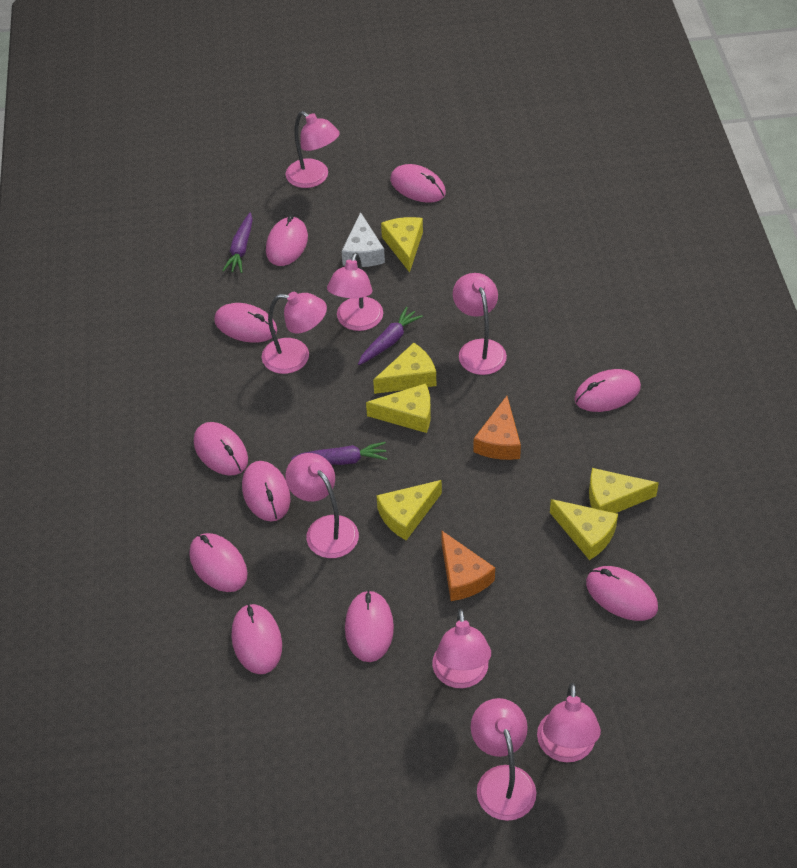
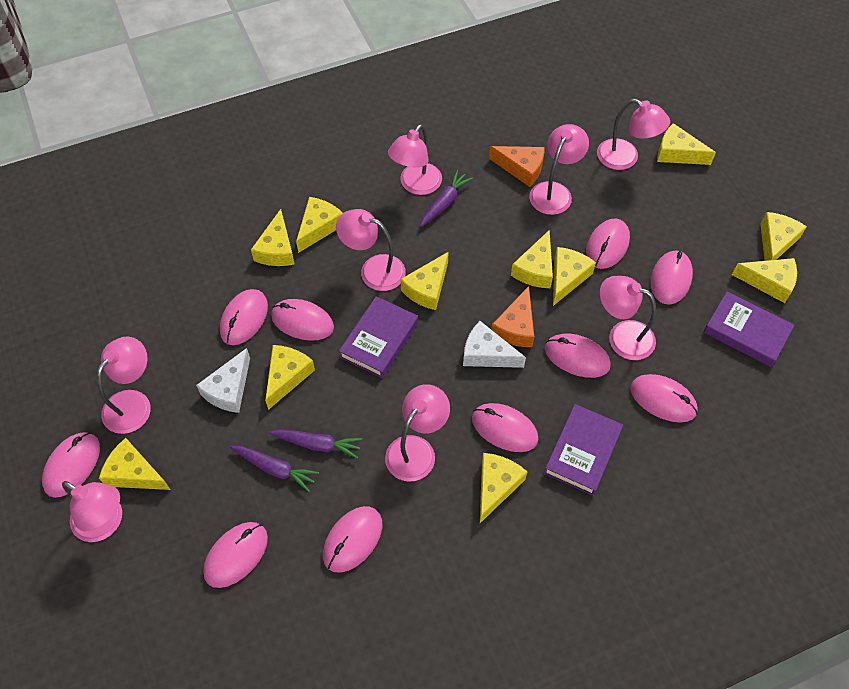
purple book: none = 0 -> [339,296,418,378] [544,404,623,496] [704,291,795,367] = 3
white cheese: [342,212,385,267] = 1 -> [196,348,250,413] [463,321,526,368] = 2
yellow cheese: [366,383,431,433] [373,343,436,394] [377,480,442,540] [381,217,423,272] [550,499,618,560] [589,468,659,513] = 6 -> [99,438,170,490] [251,209,294,266] [265,345,315,410] [296,197,343,253] [400,252,449,310] [480,453,528,523] [511,230,553,288] [553,247,596,306] [657,123,716,165] [732,258,797,303] [760,212,807,261] = 11

